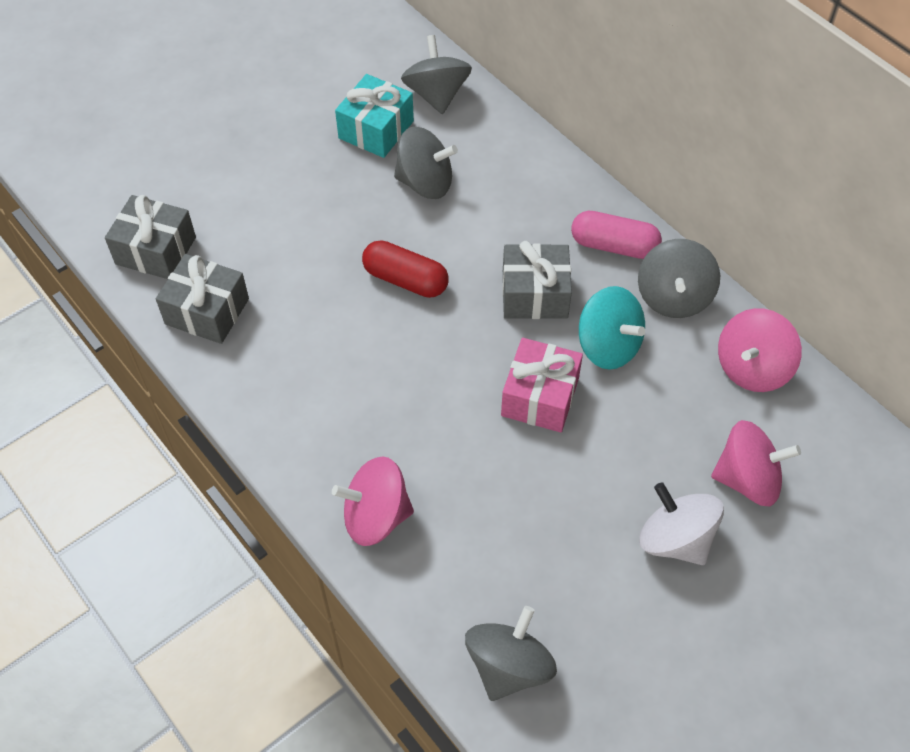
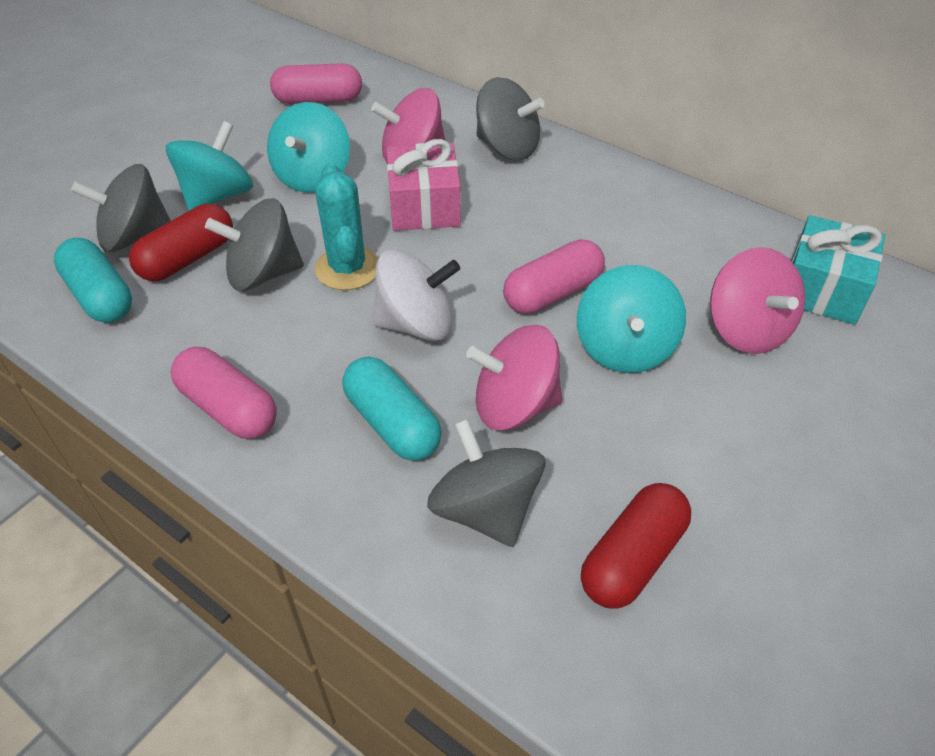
grey gift: [105,195,196,279] [156,254,249,344] [502,241,572,319] = 3 -> none = 0
pink capsule: [571,211,662,259] = 1 -> [171,347,277,439] [270,63,362,104] [503,239,605,314] = 3
red capsule: [362,240,448,298] = 1 -> [129,204,233,281] [581,483,691,609] = 2
turquoise cactus: none = 0 -> [315,163,378,290] = 1
turquoise capsule: none = 0 -> [54,238,132,323] [342,357,442,461] = 2
turquoise spinning top: [579,286,645,370] = 1 -> [166,121,253,211] [267,102,350,193] [577,265,686,373] = 3

